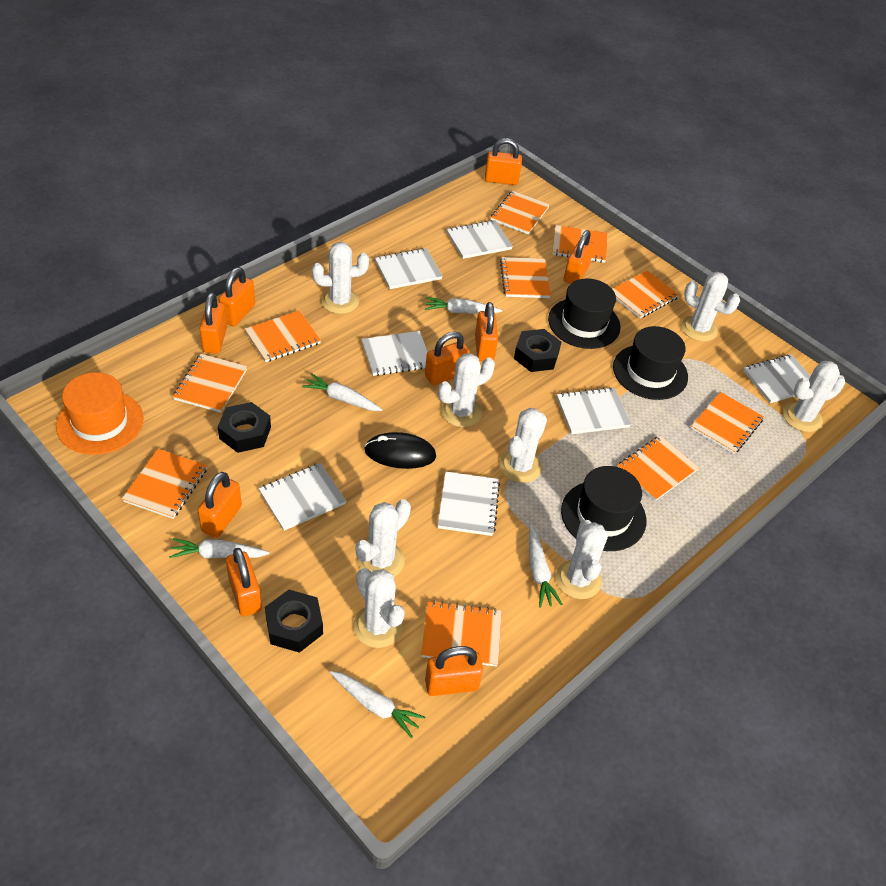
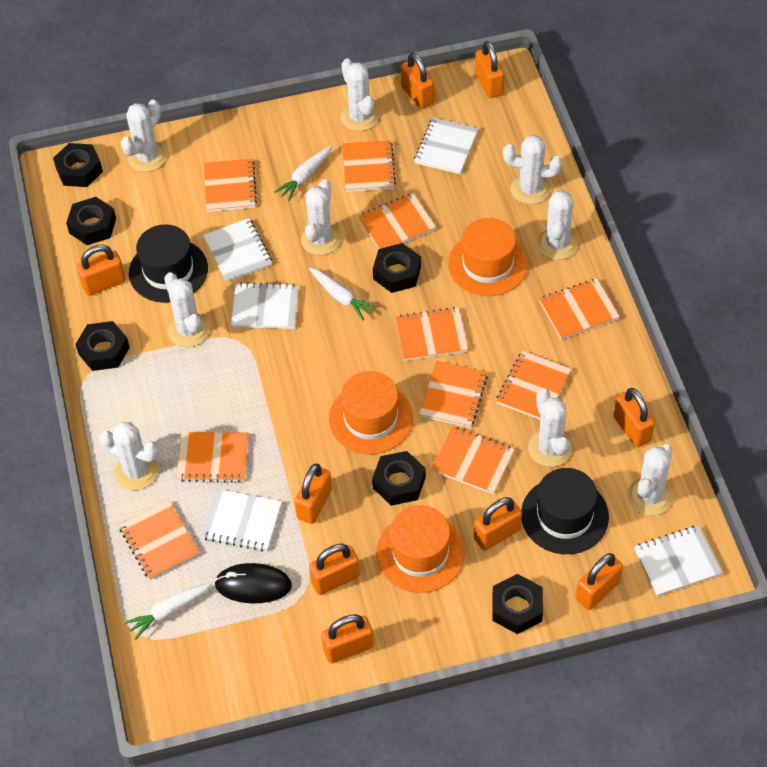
black hat: [548,278,621,349] [561,466,646,551] [613,326,688,400] = 3 -> [129,224,208,303] [521,468,609,554] = 2
black nut: [218,402,271,453] [265,590,323,653] [514,329,561,372] = 3 -> [53,143,103,187] [66,197,116,245] [75,321,130,371] [372,451,426,506] [373,243,421,293] [492,574,543,634] = 6
orange hat: [56,372,144,455] = 1 -> [329,371,413,454] [376,505,465,593] [448,218,528,296] = 3
white cactus: [312,242,369,314] [353,568,405,648] [356,499,411,577] [438,353,495,427] [499,408,547,483] [556,520,608,599] [681,272,740,342] [783,361,845,432] = 8 -> [99,422,158,490] [121,100,167,172] [164,272,210,347] [301,179,341,255] [340,58,379,131] [503,135,562,204] [528,388,572,467] [537,190,578,260] [627,444,673,516] = 9
white carrot: [169,538,270,559] [302,373,382,411] [330,671,425,738] [425,297,502,314] [529,525,563,608] = 5 -> [124,582,213,640] [274,146,332,201] [309,268,377,320] = 3
white notebook: [259,463,346,531] [362,331,428,376] [375,248,443,289] [437,471,500,536] [447,220,513,259] [557,387,631,434] [743,354,810,403] = 7 -> [200,489,282,551] [203,218,272,282] [231,282,299,329] [414,117,479,174] [634,525,723,596] = 5

